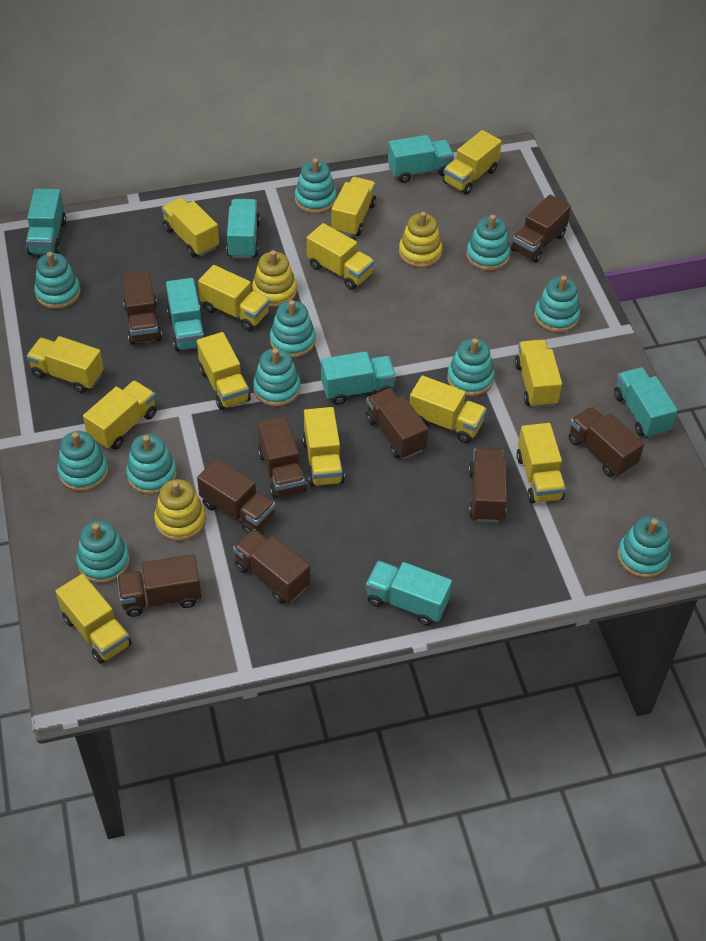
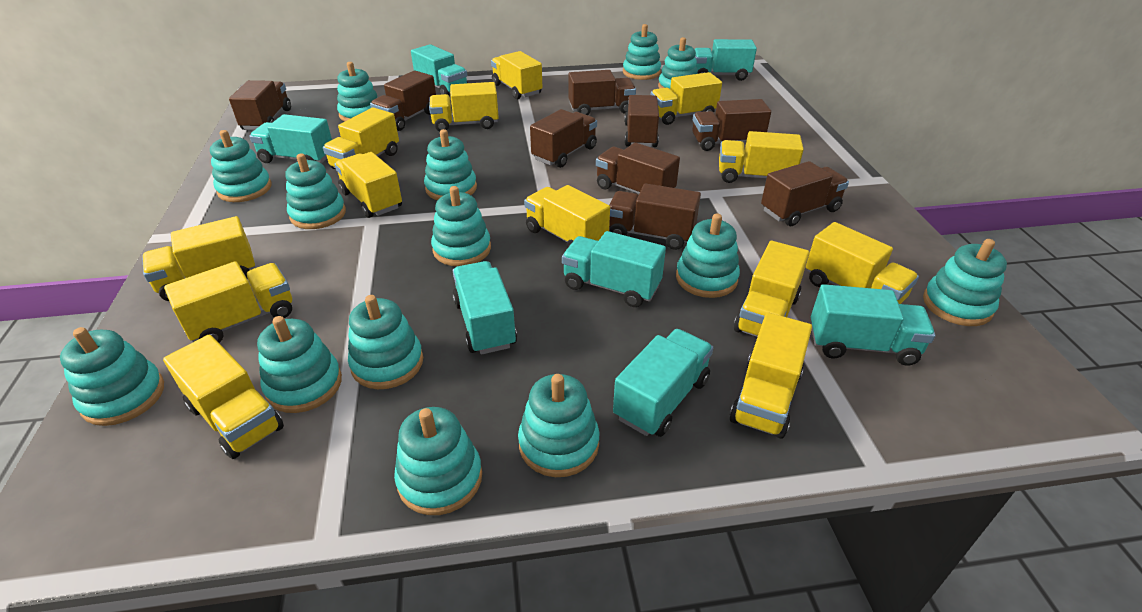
turquoise stacking toy: [34,252,81,309] [57,431,108,491] [76,521,130,583] [126,434,177,495] [253,348,301,407] [270,300,316,358] [295,158,337,214] [447,338,494,396] [466,215,510,271] [534,276,580,333] [617,516,671,578] = 11 -> [60,327,164,426] [210,130,271,202] [257,316,342,413] [285,154,346,229] [337,62,377,122] [348,295,423,389] [394,407,482,515] [424,129,477,200] [431,186,491,266] [518,374,600,477] [623,24,661,80] [658,37,698,89] [676,214,740,298] [923,239,1007,326] = 14
yellow stacking toy: [154,479,206,541] [252,250,297,307] [399,212,442,268] = 3 -> none = 0

